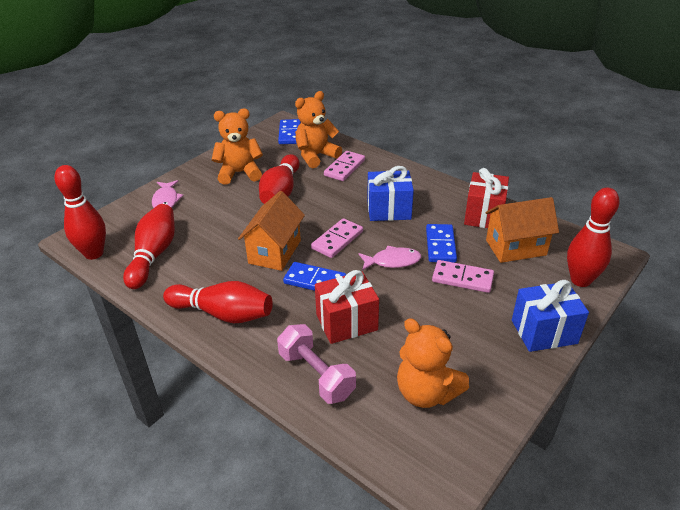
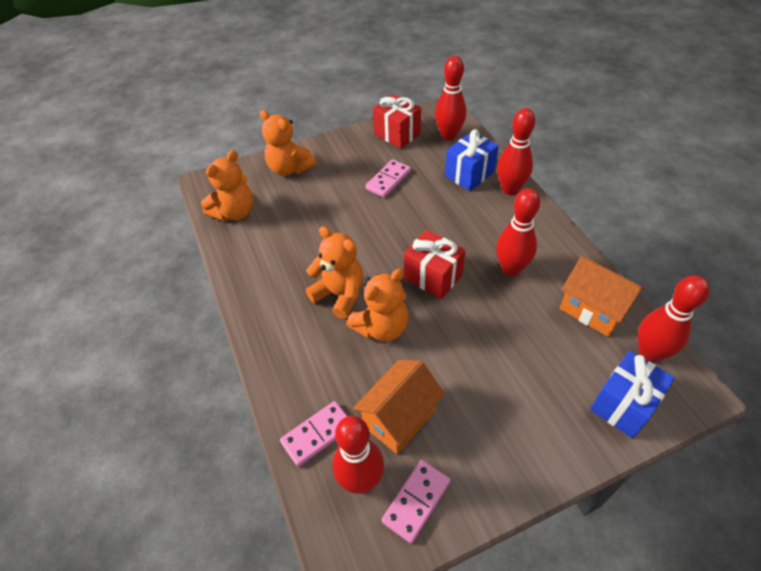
blue domino: [278,119,301,144] [283,262,346,291] [426,224,457,263] = 3 -> none = 0
orange teddy bear: [212,108,263,185] [295,91,342,168] [397,318,469,408] = 3 -> [201,150,253,221] [260,110,316,176] [305,226,363,319] [346,268,409,342] = 4
pink dumbbell: [277,324,356,404] = 1 -> none = 0
pink fish: [152,180,183,208] [358,246,421,271] = 2 -> none = 0

